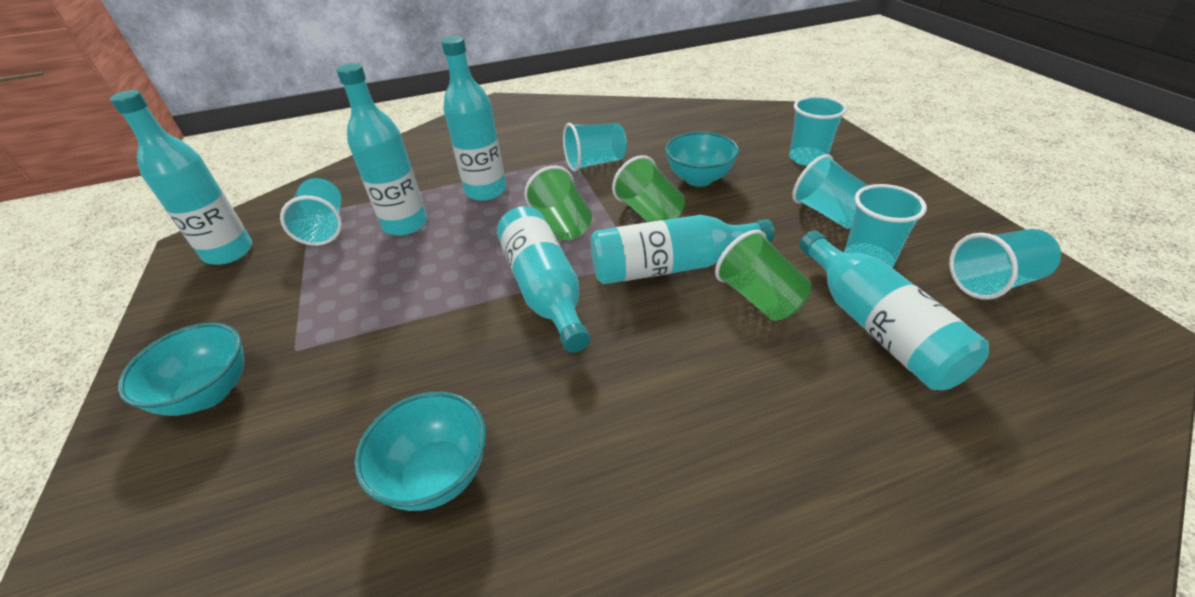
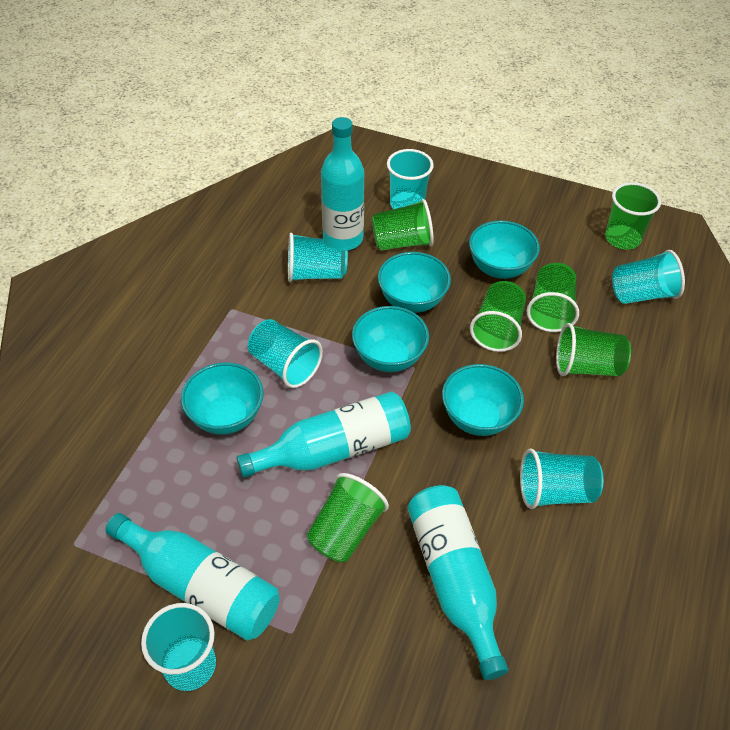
green cup: [524,166,592,240] [612,155,685,222] [715,230,812,321] = 3 -> [307,473,389,562] [372,199,434,250] [470,281,526,352] [527,263,579,332] [556,323,631,376] [605,182,661,249] = 6
turquoise bottle: [110,90,252,265] [336,63,427,236] [441,36,507,201] [497,206,590,353] [590,215,774,284] [799,231,989,390] = 6 -> [105,513,280,641] [237,392,411,478] [321,117,364,250] [407,485,509,680] = 4
turquoise bowl: [118,323,245,416] [355,392,486,511] [665,132,739,187] = 3 -> [181,362,264,435] [352,306,429,372] [378,252,451,313] [442,364,524,436] [469,220,540,279] = 5

